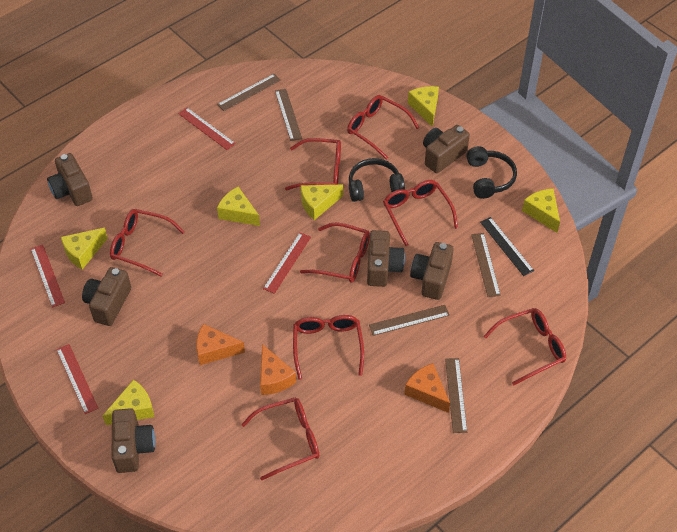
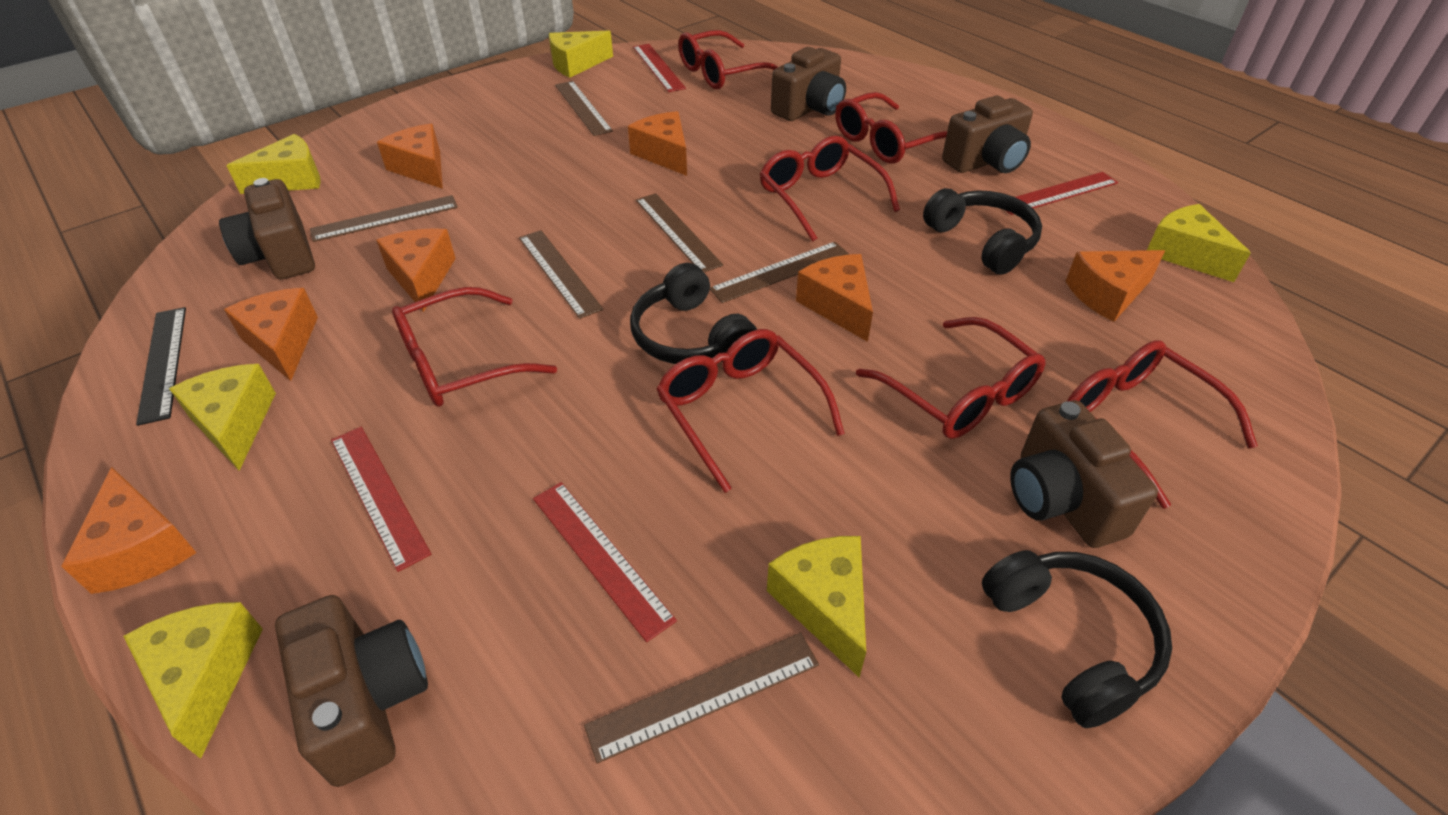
black headphones: [349,158,405,202] [466,146,517,199] = 2 -> [630,263,757,364] [923,188,1042,275] [982,550,1172,728] = 3
brown camera: [47,153,93,206] [82,267,131,326] [111,408,155,473] [367,230,405,287] [410,242,454,300] [423,125,470,173] = 6 -> [219,178,315,280] [275,595,428,787] [771,47,846,121] [942,96,1033,173] [1010,400,1158,548] = 5
brown ruler: [217,74,281,111] [275,89,302,141] [369,305,450,336] [445,358,467,433] [471,233,501,297] = 5 -> [310,195,458,242] [519,230,604,319] [555,81,613,136] [584,632,819,764] [636,193,723,272] [710,242,849,303] = 6
orange cheese: [196,324,245,365] [260,344,296,395] [404,363,450,413] = 3 -> [61,467,196,594] [224,288,318,381] [376,228,456,312] [377,124,443,189] [628,111,687,176] [796,254,873,342] [1066,250,1165,322] = 7
red glasses: [110,209,185,277] [241,397,320,480] [285,138,341,190] [293,315,364,380] [300,222,370,283] [347,95,419,160] [383,180,458,246] [484,308,566,385] = 8 -> [392,287,557,407] [656,329,845,493] [678,30,778,89] [760,135,900,242] [835,92,947,164] [856,317,1046,439] [1067,340,1258,509] = 7

